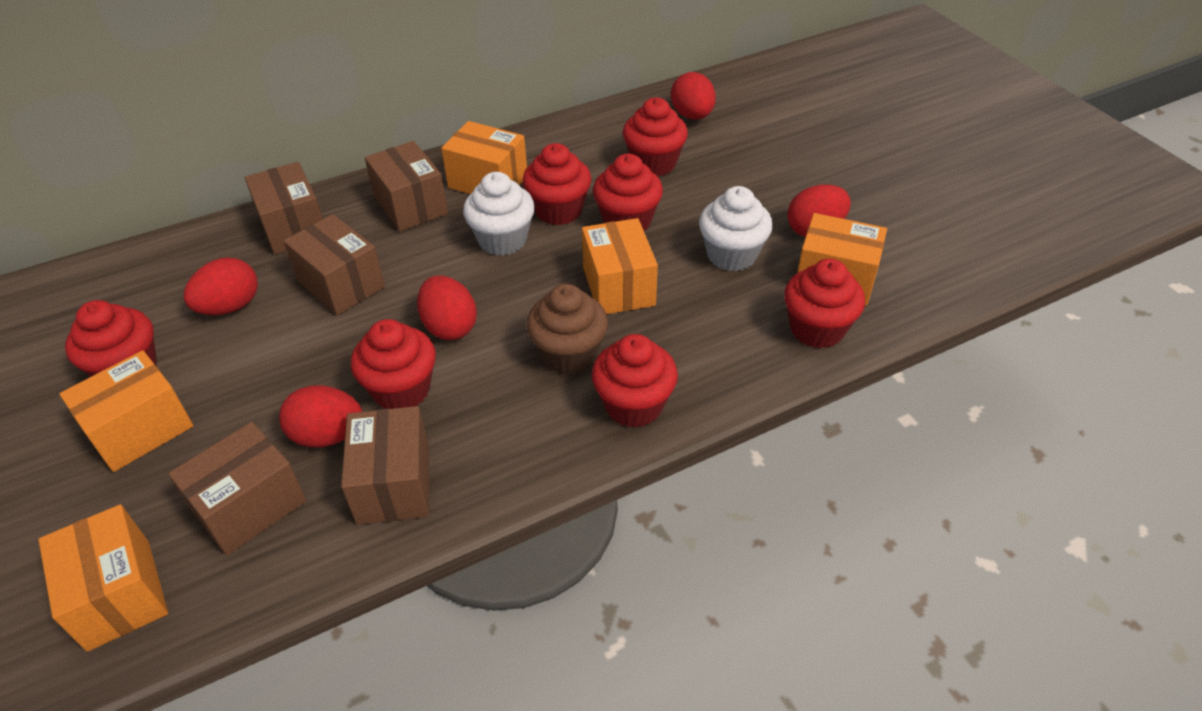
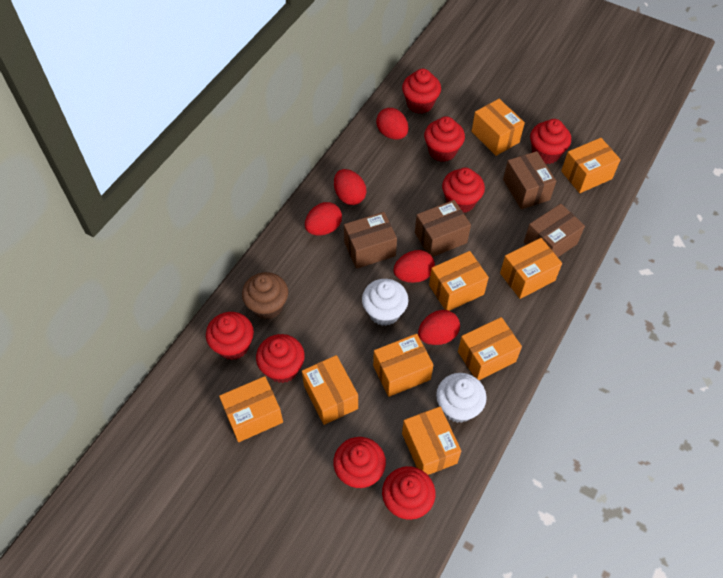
brown box: [168,422,307,556] [245,162,323,255] [283,214,385,316] [341,406,429,525] [365,141,448,232] = 5 -> [344,212,397,269] [415,200,471,257] [503,151,556,209] [524,204,585,257] = 4
orange box: [38,504,168,652] [59,350,193,472] [441,121,527,194] [582,218,658,314] [797,213,887,306] = 5 -> [219,376,283,442] [302,355,358,425] [373,334,434,397] [402,407,461,475] [429,251,489,311] [458,317,522,380] [472,99,525,156] [500,238,562,299] [561,138,621,193] = 9
red cupcake: [65,300,157,376] [351,319,436,409] [522,143,592,225] [592,334,678,428] [593,154,663,230] [623,97,688,176] [784,259,865,348] = 7 -> [206,312,254,360] [256,334,305,383] [334,437,386,489] [382,466,435,520] [402,69,441,114] [424,116,465,162] [442,168,485,213] [530,119,571,164] = 8

